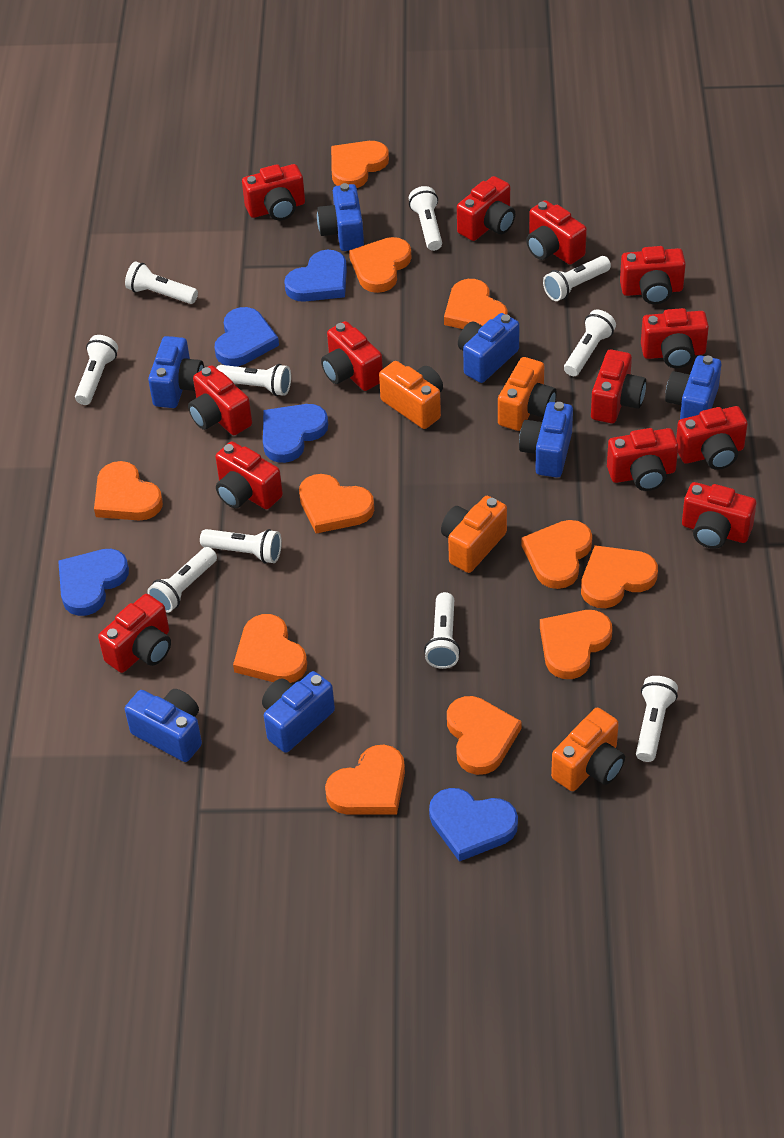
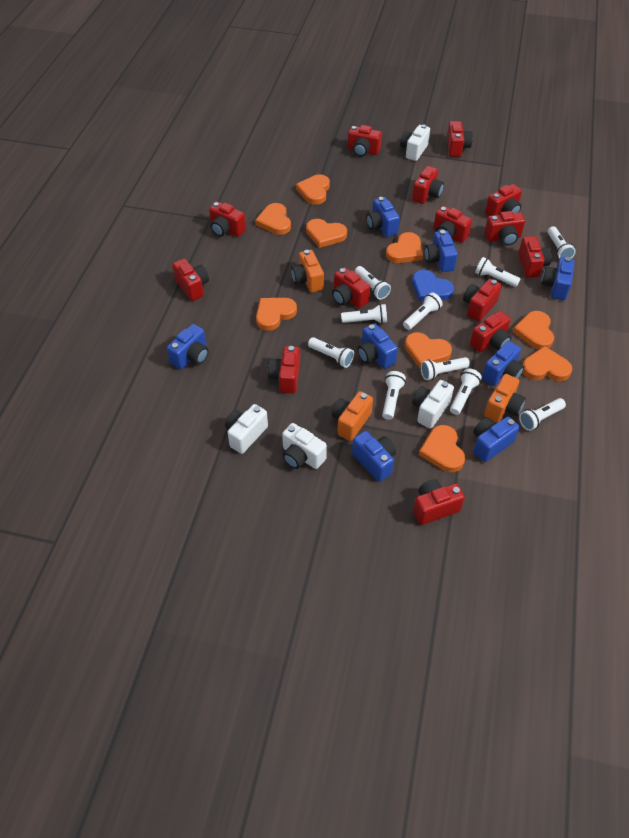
blue camera: [125,689,202,762] [148,336,204,408] [262,671,335,753] [317,183,364,251] [458,313,520,383] [519,402,573,477] [665,355,721,419] = 7 -> [167,324,209,369] [352,431,396,482] [357,323,398,369] [366,197,400,237] [424,230,458,272] [473,417,520,462] [482,341,524,386] [541,257,575,300] = 8
blue heart: [58,549,129,616] [215,307,279,366] [263,404,328,463] [284,250,347,302] [429,788,518,862] = 5 -> [412,270,454,301] = 1
orange camera: [379,361,443,429] [441,496,507,573] [498,357,557,431] [551,708,625,791] = 4 -> [291,250,324,293] [332,391,373,441] [484,374,526,422] = 3
orange heart: [94,461,163,521] [233,614,307,683] [299,474,374,534] [325,745,405,815] [331,141,389,188] [349,237,411,293] [444,279,508,329] [447,696,522,775] [521,520,592,589] [540,610,612,679] [581,545,658,608] = 11 -> [255,203,291,235] [256,298,297,331] [296,174,330,205] [306,219,347,248] [386,232,423,263] [405,332,452,368] [419,425,465,472] [513,311,554,350] [522,346,572,381] = 9
red camera: [98,594,171,673] [188,365,252,435] [215,441,283,509] [242,164,305,220] [321,321,383,391] [457,176,515,241] [526,200,587,265] [591,349,646,423] [607,428,678,491] [620,246,686,304] [641,308,709,368] [676,406,748,470] [682,482,756,549] = 13 -> [172,259,209,301] [209,202,246,237] [268,346,300,393] [332,267,370,308] [348,125,382,157] [412,166,444,204] [413,479,465,525] [434,206,472,243] [447,121,473,157] [463,279,502,322] [470,311,512,353] [484,211,525,246] [485,184,522,216] [518,236,552,278] = 14
white camera: none = 0 -> [225,404,268,454] [282,423,327,469] [400,124,430,161] [412,380,454,428] = 4

